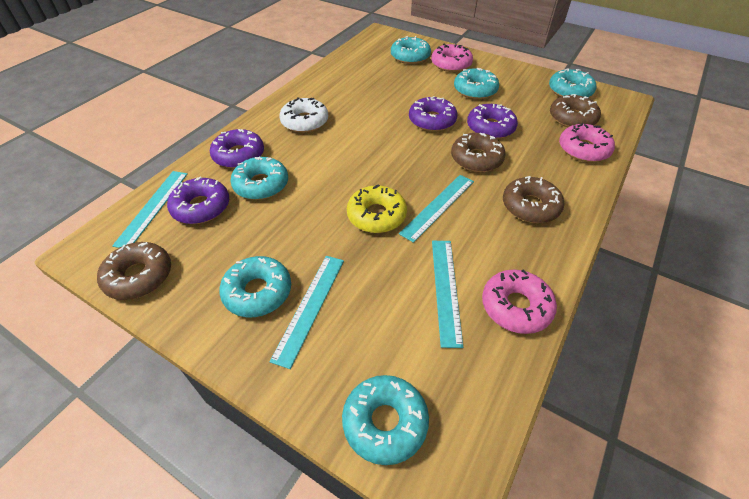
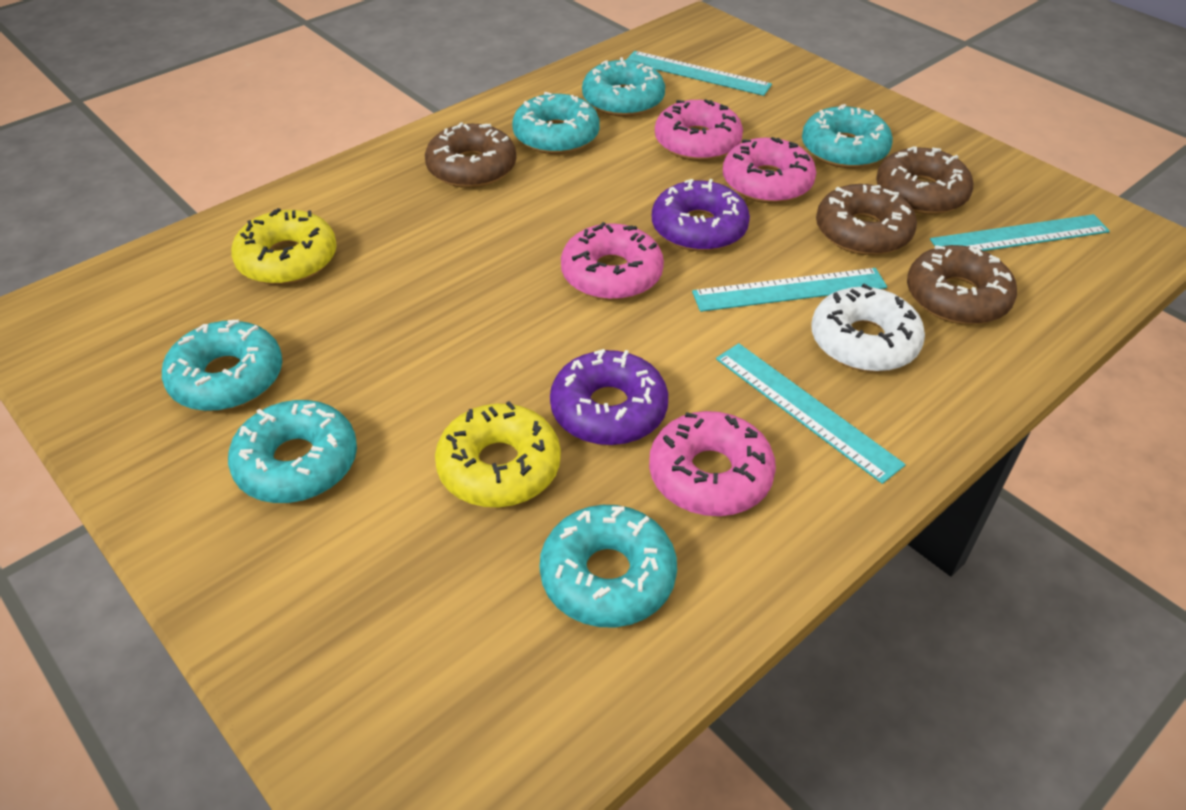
pink donut: [431,44,473,72] [482,269,557,334] [559,123,615,162] = 3 -> [561,222,664,300] [649,411,776,516] [655,99,743,161] [723,137,816,203] = 4
purple donut: [167,177,229,224] [210,129,264,168] [409,96,457,132] [467,104,518,139] = 4 -> [550,349,668,445] [652,179,750,252] = 2
yellow donut: [347,184,407,233] = 1 -> [231,208,337,285] [435,401,561,507] = 2

